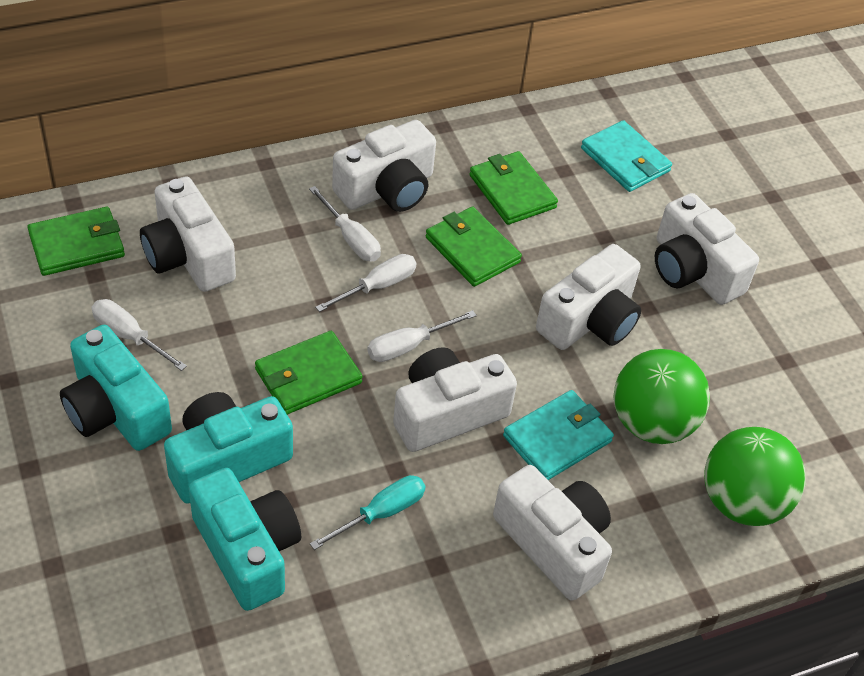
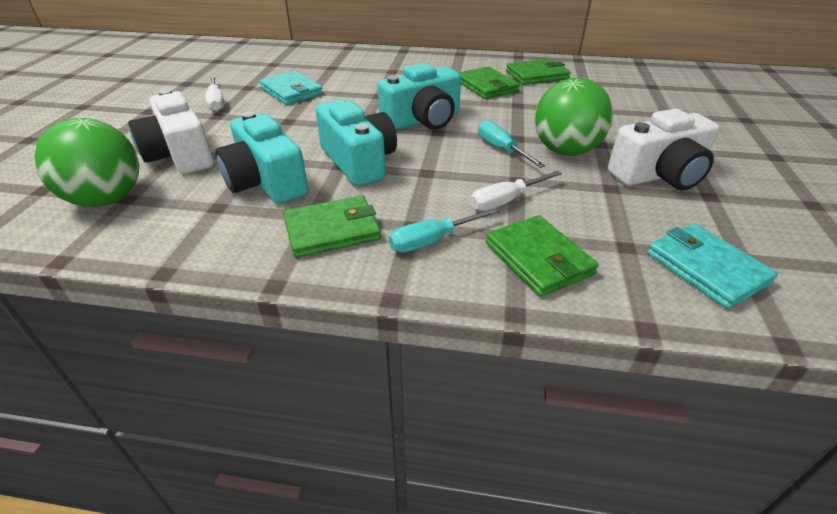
turquoise screwdriver: [310,475,426,550] = 1 -> [389,208,500,252] [478,120,546,168] = 2
white camera: [140,176,236,292] [332,120,436,212] [393,347,517,452] [493,465,612,601] [536,244,641,350] [655,193,759,305] = 6 -> [128,89,214,174] [608,108,720,190] = 2
white screwdriver: [91,299,187,371] [309,186,381,261] [315,254,416,312] [367,310,477,362] = 4 -> [205,76,224,112] [471,171,562,211] = 2

